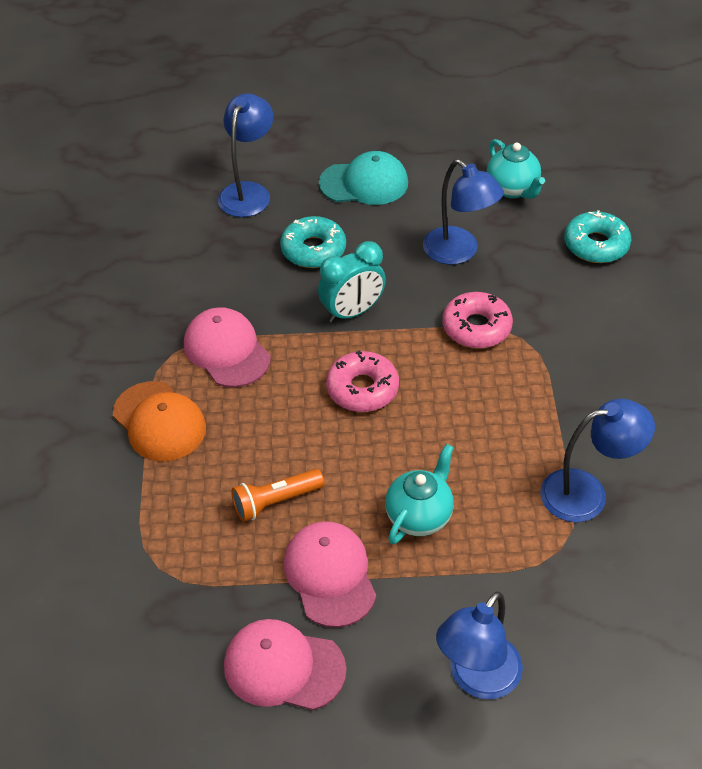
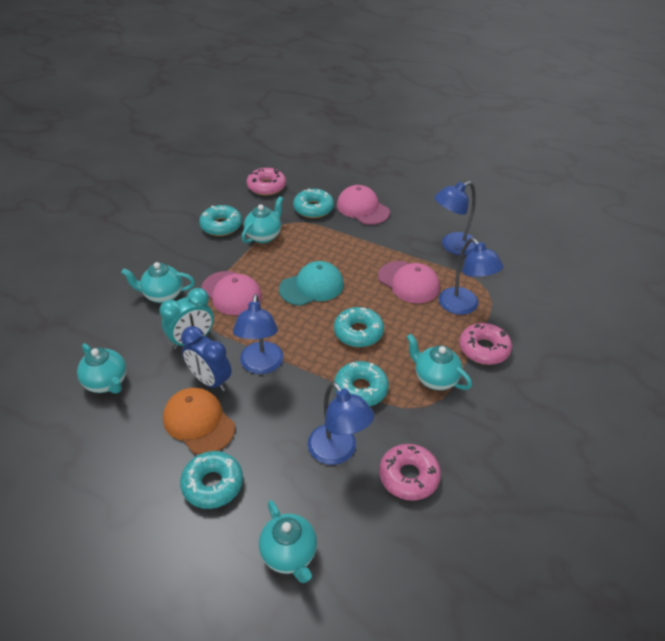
blue clock: none = 0 -> [181,326,232,391] = 1
orange flashlight: [231,469,324,522] = 1 -> none = 0
pink donut: [326,350,399,412] [442,292,513,349] = 2 -> [247,168,286,195] [379,444,441,501] [460,323,512,365] = 3
turquoise donut: [280,216,346,268] [564,210,631,263] = 2 -> [180,451,243,509] [199,205,242,236] [293,188,334,218] [334,307,384,347] [334,361,389,406] = 5
turquoise teapot: [385,444,454,544] [487,139,545,199] = 2 -> [77,343,127,394] [121,262,195,303] [242,196,283,243] [259,500,317,583] [407,334,472,390] = 5

